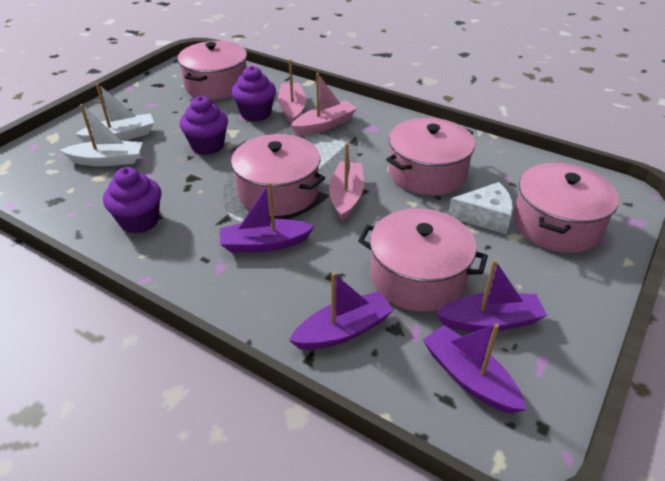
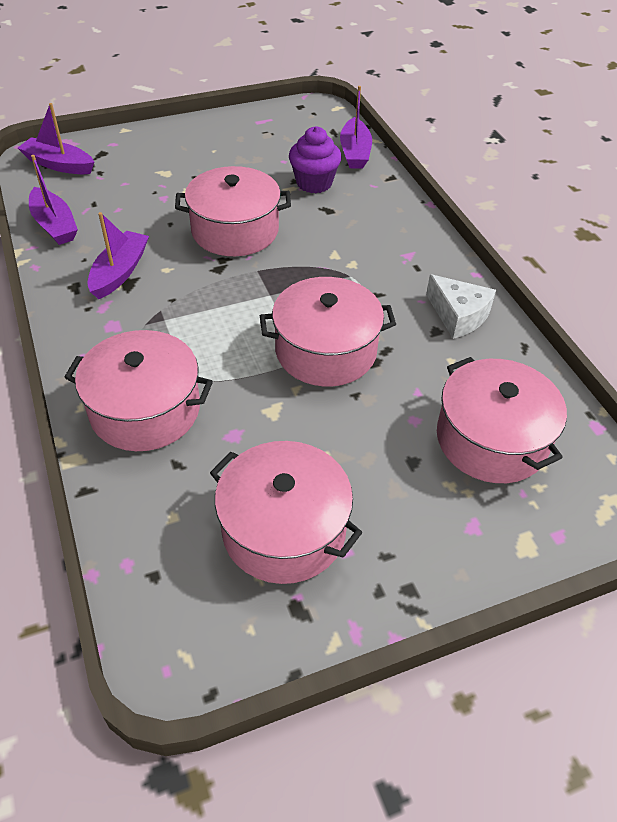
pink boat: [278,59,306,124] [291,73,357,135] [329,143,364,221] = 3 -> none = 0
purple cupcake: [103,167,161,233] [180,96,228,155] [232,66,276,121] = 3 -> [289,126,342,193] = 1
white boat: [60,104,143,166] [75,83,154,143] = 2 -> none = 0

